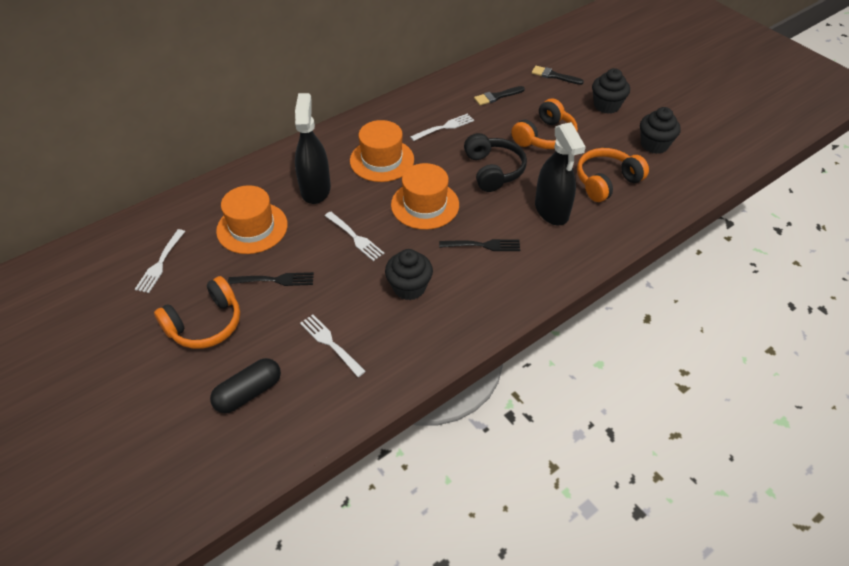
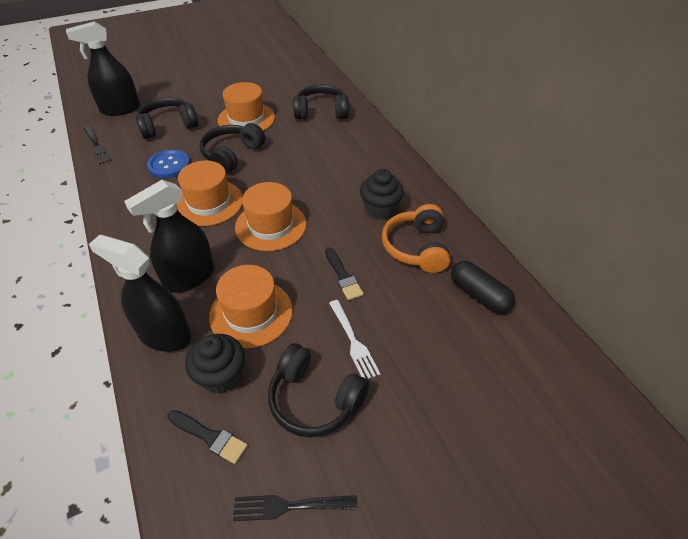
black cupcake: [385,249,433,300] [592,68,630,114] [640,107,681,154] = 3 -> [185,334,245,394] [360,169,404,220] = 2
black headphones: [464,133,527,192] = 1 -> [136,98,198,139] [200,123,265,174] [268,343,369,437] [293,85,349,119] = 4
black spray bottle: [295,93,331,204] [535,122,586,225] = 2 -> [66,21,140,116] [89,235,191,352] [124,180,214,293] = 3
blue button: none = 0 -> [147,149,190,178] = 1
orange hat: [216,185,288,254] [350,120,414,182] [391,163,459,230] = 3 -> [177,160,243,226] [209,265,293,348] [218,82,275,135] [235,182,306,251] = 4
orange headphones: [154,276,240,349] [511,99,578,149] [577,148,649,202] = 3 -> [382,204,450,273] = 1
white fork: [135,229,185,293] [300,315,366,377] [325,211,384,261] [410,113,474,141] = 4 -> [329,300,380,379] = 1

